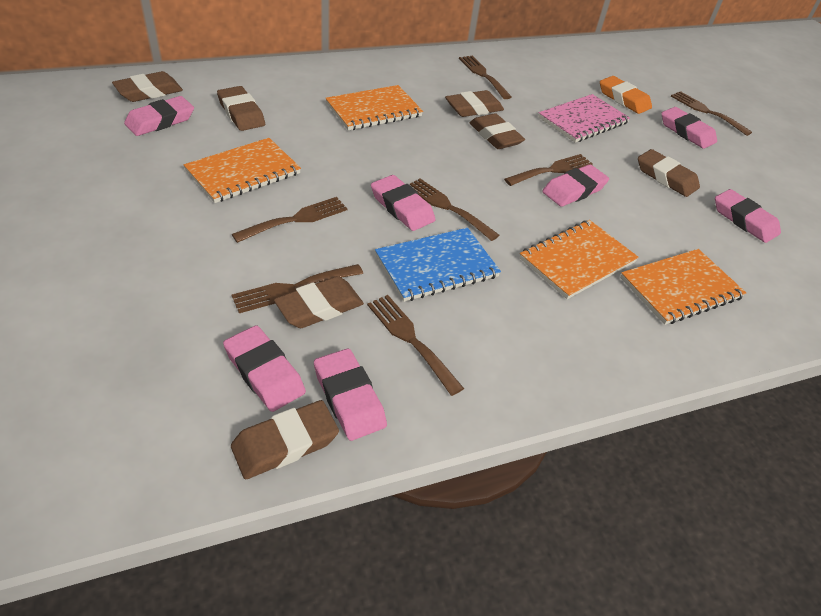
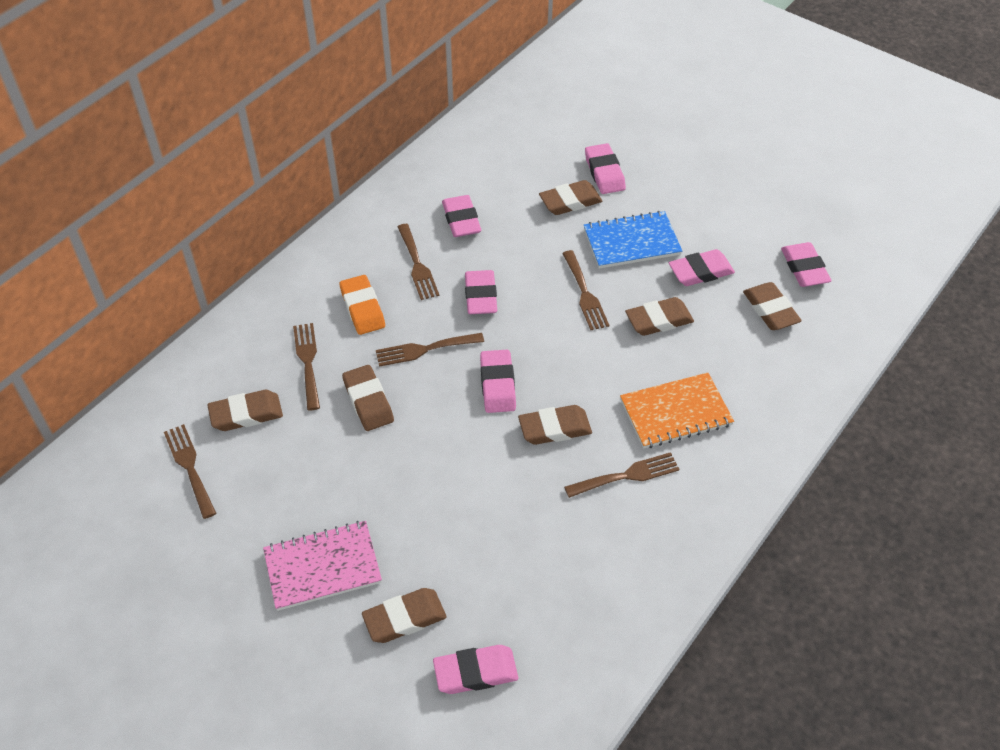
brown fork: [231,197,347,243] [232,264,363,313] [367,295,464,396] [410,179,499,241] [459,55,512,99] [504,154,593,186] [671,91,752,136] = 7 -> [164,424,216,519] [293,323,320,410] [376,333,484,367] [397,224,439,300] [562,250,609,330] [564,452,679,498] = 6
orange notebook: [184,138,301,203] [325,85,423,131] [520,220,639,299] [620,249,746,325] = 4 -> [620,373,734,449] = 1

